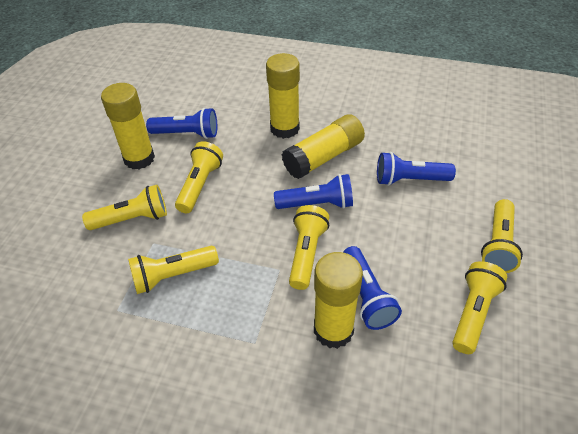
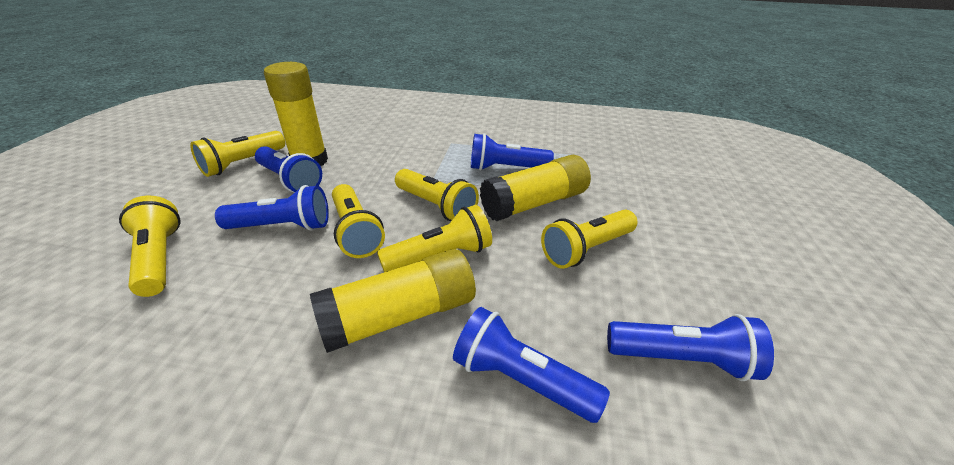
blue flashlight: [146,108,217,139] [274,174,353,209] [343,246,402,330] [377,152,456,186] = 4 -> [215,185,329,231] [255,146,322,193] [453,307,610,423] [471,133,554,171] [607,314,774,381] = 5
yellow glue stick: [101,83,155,169] [266,53,300,139] [282,114,365,179] [314,252,363,349] = 4 -> [264,62,328,166] [310,249,476,353] [480,155,591,221] = 3

